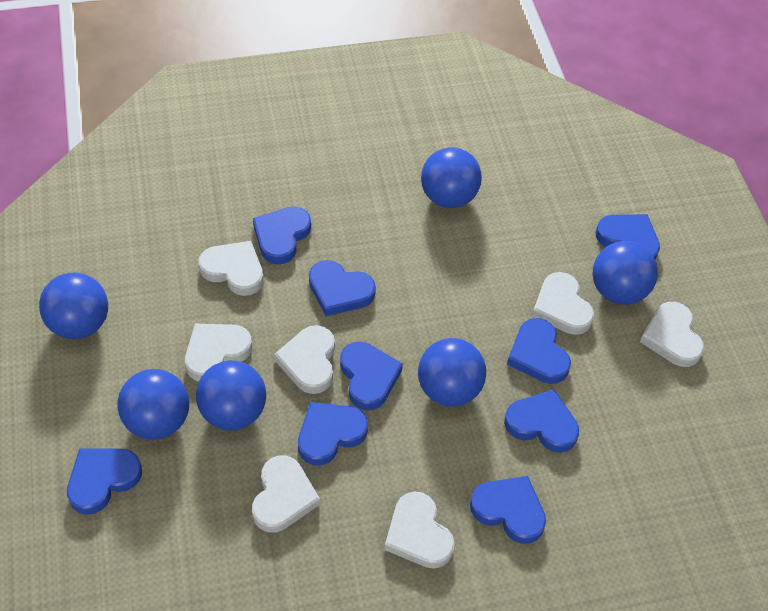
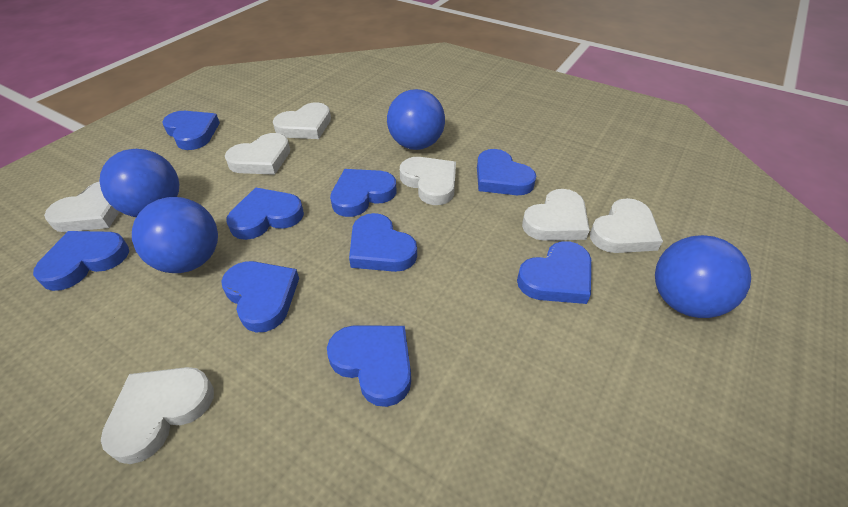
blue ball: [39,272,108,339] [118,369,189,440] [196,360,266,430] [418,338,486,407] [421,147,482,208] [593,241,658,305] = 6 -> [99,149,179,217] [132,197,218,273] [387,89,445,150] [655,235,751,318] = 4

